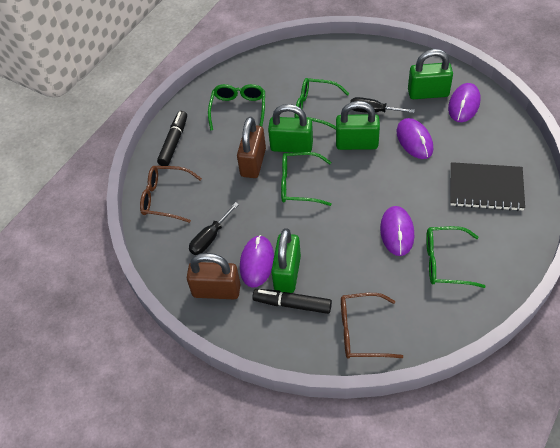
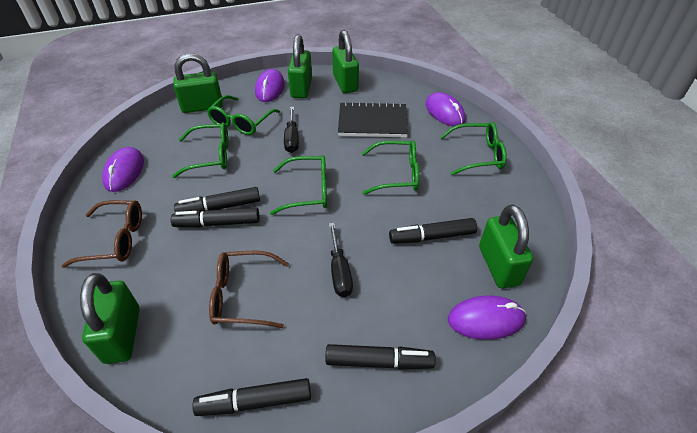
black marker: [157,111,187,166] [252,289,332,314] = 2 -> [171,207,259,227] [174,187,260,213] [192,378,311,416] [325,344,435,370] [389,218,477,244] = 5
brown padlock: [187,253,240,299] [237,117,266,178] = 2 -> none = 0
green glasses: [208,84,265,131] [281,152,332,206] [295,78,349,130] [426,226,486,288] = 4 -> [172,122,228,178] [207,95,280,135] [270,155,327,215] [362,140,419,195] [440,122,507,175] = 5
green padlock: [268,104,313,152] [271,228,301,293] [336,101,380,150] [408,49,453,99] = 4 -> [80,273,140,364] [173,53,223,113] [288,34,312,98] [332,30,359,93] [479,204,533,289] = 5

